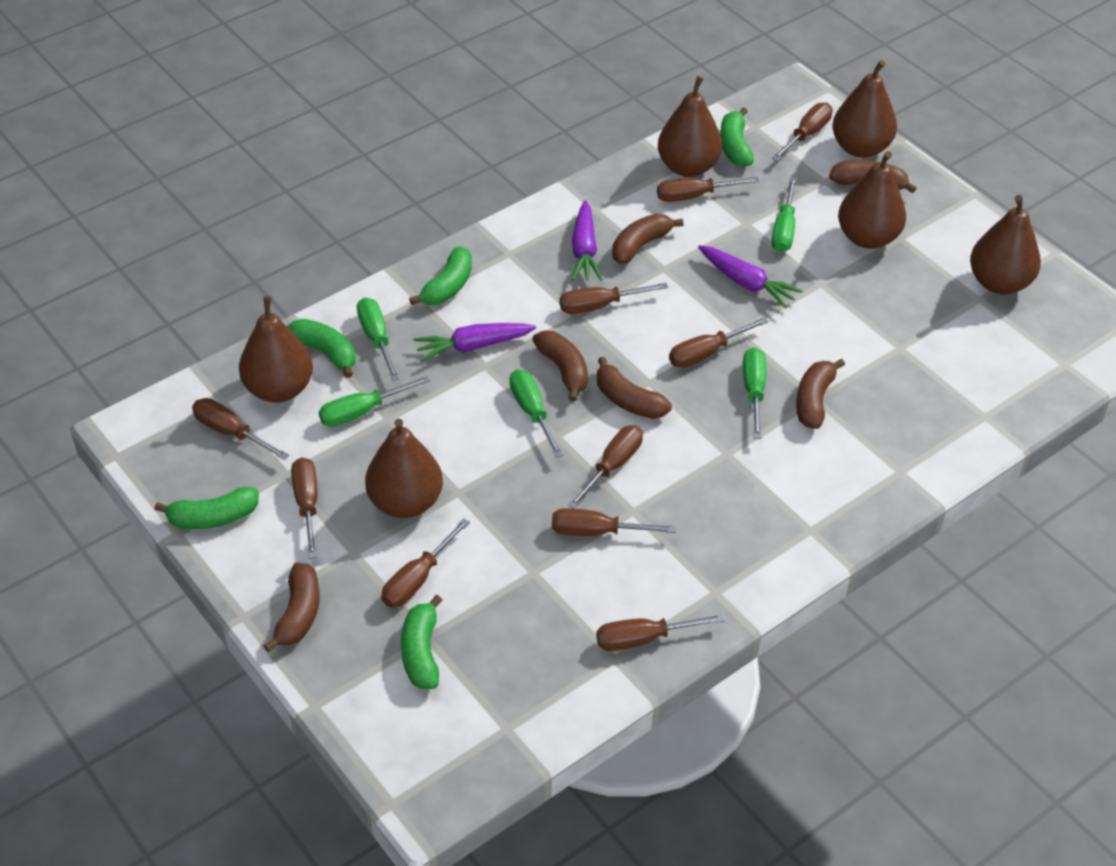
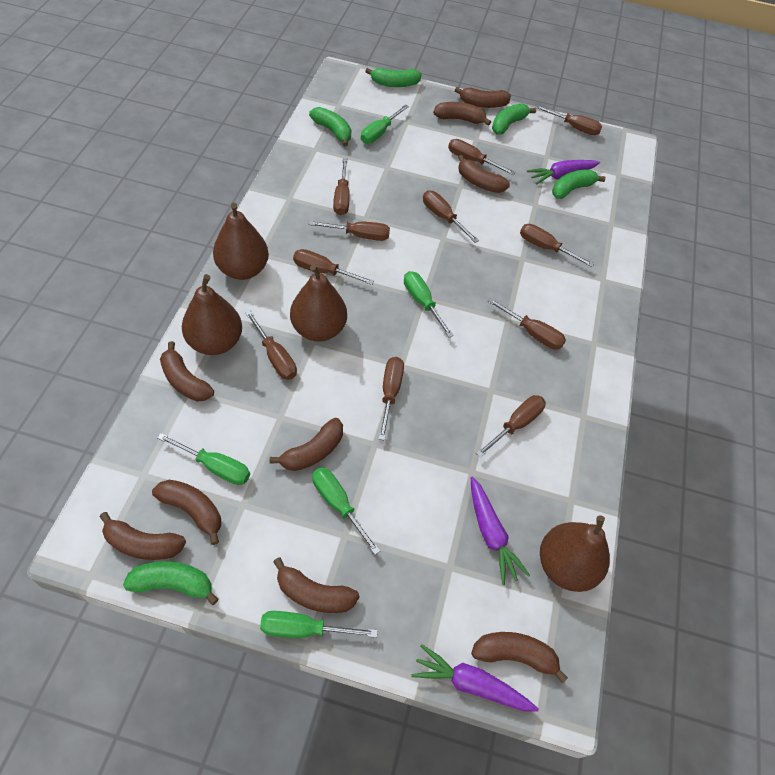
brown banana: [263,563,320,652] [532,331,588,402] [597,357,672,419] [612,214,683,264] [796,358,845,429] [829,160,916,193] = 6 -> [100,512,186,560] [152,480,221,545] [160,341,214,402] [270,418,343,471] [273,557,360,613] [433,102,491,126] [455,87,511,108] [458,155,510,193] [471,632,568,684] = 9
brown pear: [239,296,313,403] [365,418,443,518] [658,76,722,177] [832,60,897,158] [838,151,906,249] [970,195,1041,294] = 6 -> [182,274,242,355] [213,203,269,280] [290,265,347,341] [540,515,610,592] = 4
brown screwdriver: [192,398,289,460] [291,457,317,559] [381,519,470,608] [552,508,677,536] [559,283,668,314] [568,425,643,509] [596,614,726,651] [657,177,760,202] [669,317,769,368] [772,103,833,161] = 10 -> [245,310,297,380] [293,249,374,285] [308,221,390,241] [333,158,350,215] [379,357,404,441] [423,191,479,243] [448,139,516,175] [476,395,546,458] [488,298,566,350] [520,224,594,267] [535,105,602,135] = 11

